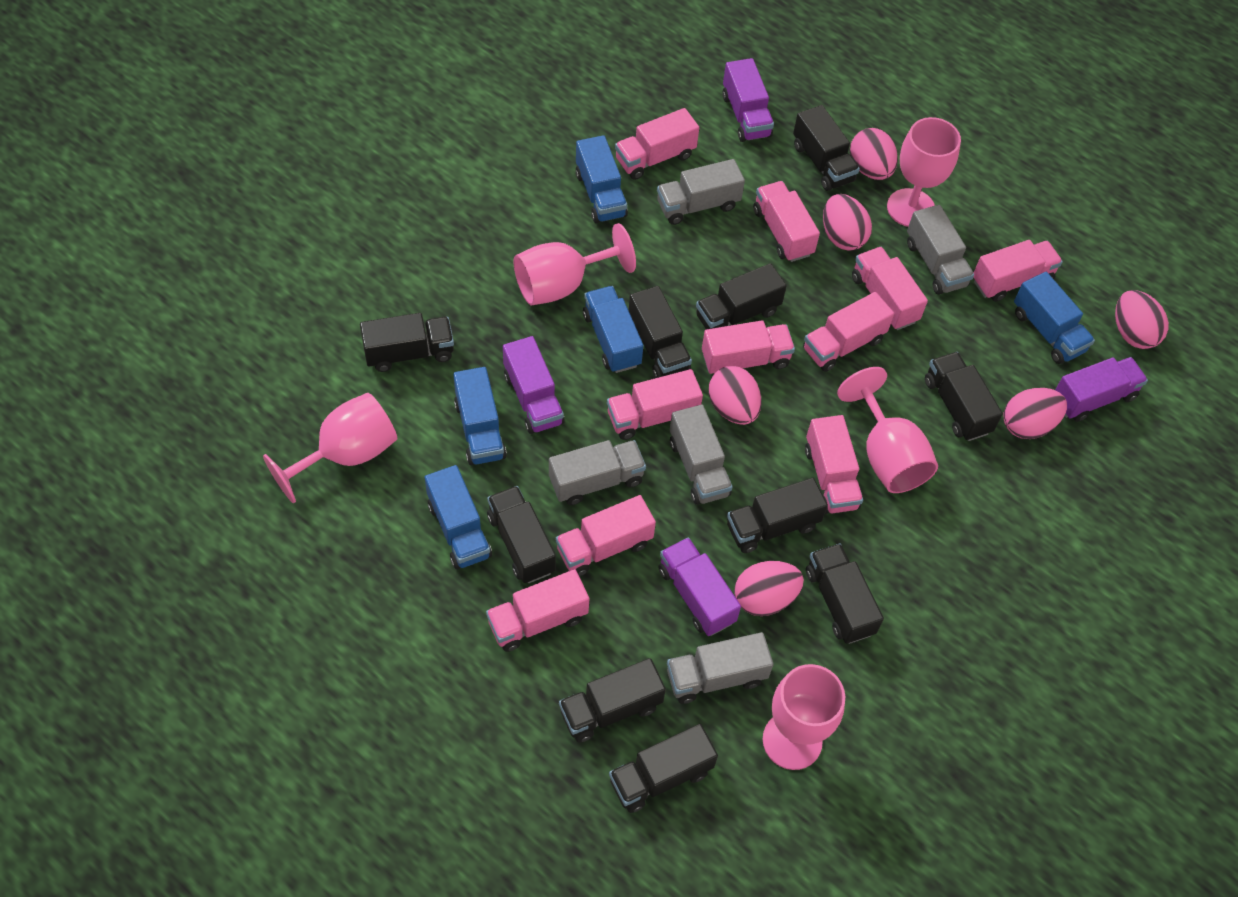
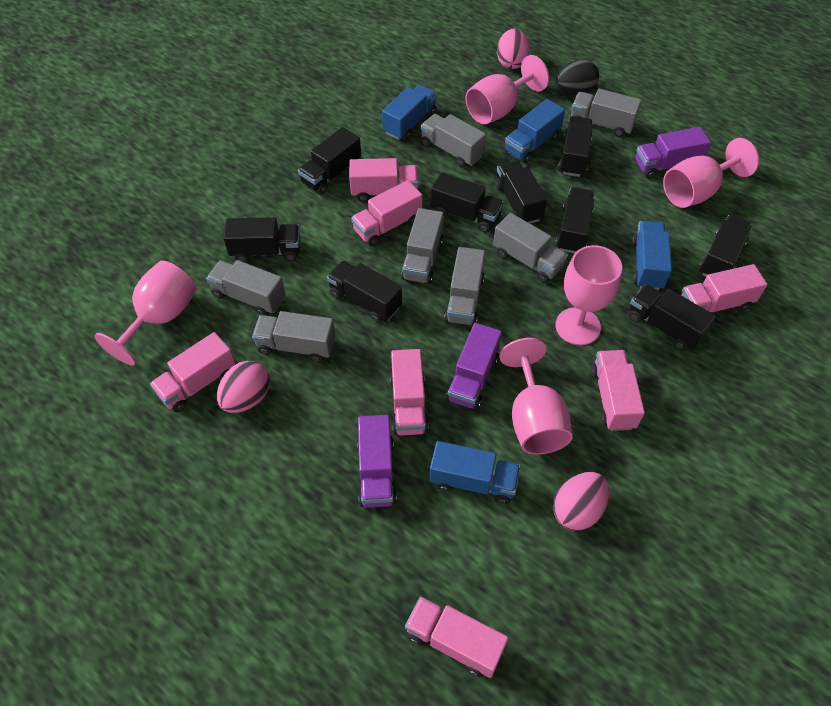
black egg: none = 0 -> [556,59,599,95] = 1
black truck: [360,313,454,372] [487,486,556,583] [559,658,666,743] [609,724,718,813] [628,286,692,378] [696,263,787,329] [727,478,828,553] [793,105,860,191] [806,543,884,644] [925,352,1003,441] = 10 -> [223,217,300,262] [298,127,361,194] [327,261,402,323] [431,172,504,233] [495,161,547,224] [555,187,594,254] [558,116,593,177] [629,284,716,350] [699,215,752,277] = 9
blue truck: [425,465,492,569] [453,367,507,465] [576,135,628,223] [583,286,643,373] [1014,272,1095,364] = 5 -> [382,85,437,140] [429,441,521,504] [504,99,565,163] [632,221,672,290] = 4
grey truck: [549,440,646,505] [657,159,745,225] [667,632,774,704] [670,405,733,505] [907,205,974,295] = 5 -> [206,260,285,316] [252,311,335,362] [401,208,444,284] [421,114,486,167] [444,247,485,326] [493,213,568,283] [571,89,642,137] = 7
pink egg: [709,366,762,425] [734,561,804,616] [823,194,872,251] [850,128,898,180] [1003,388,1067,439] [1115,290,1169,349] = 6 -> [217,361,270,413] [497,29,530,69] [553,472,609,531] = 3
pink truck: [486,569,589,652] [556,495,656,576] [607,369,703,440] [615,108,699,180] [702,320,795,374] [753,181,820,262] [803,292,894,372] [805,415,863,514] [852,247,928,330] [973,240,1063,302] = 10 -> [150,332,236,413] [349,158,418,202] [351,180,422,246] [390,349,428,435] [405,596,509,678] [591,350,645,431] [681,264,767,312] = 7
purple truck: [503,336,565,434] [658,537,741,636] [722,58,774,142] [1055,357,1148,422] = 4 -> [357,415,397,508] [446,323,502,410] [635,127,711,178] = 3

